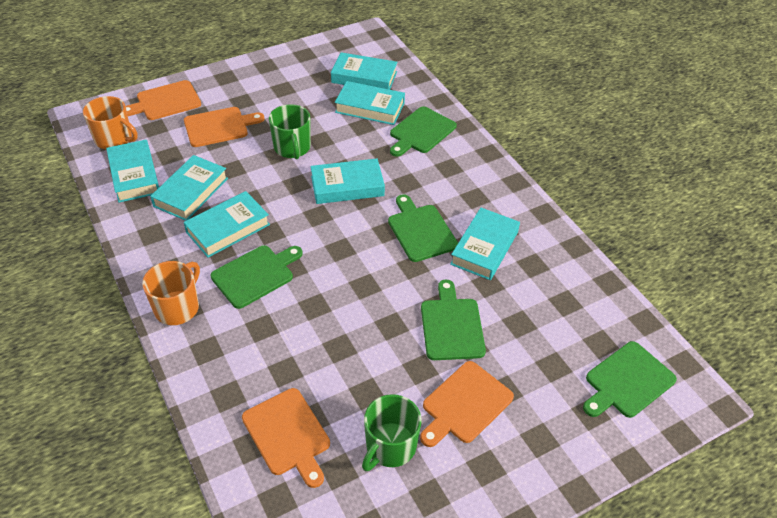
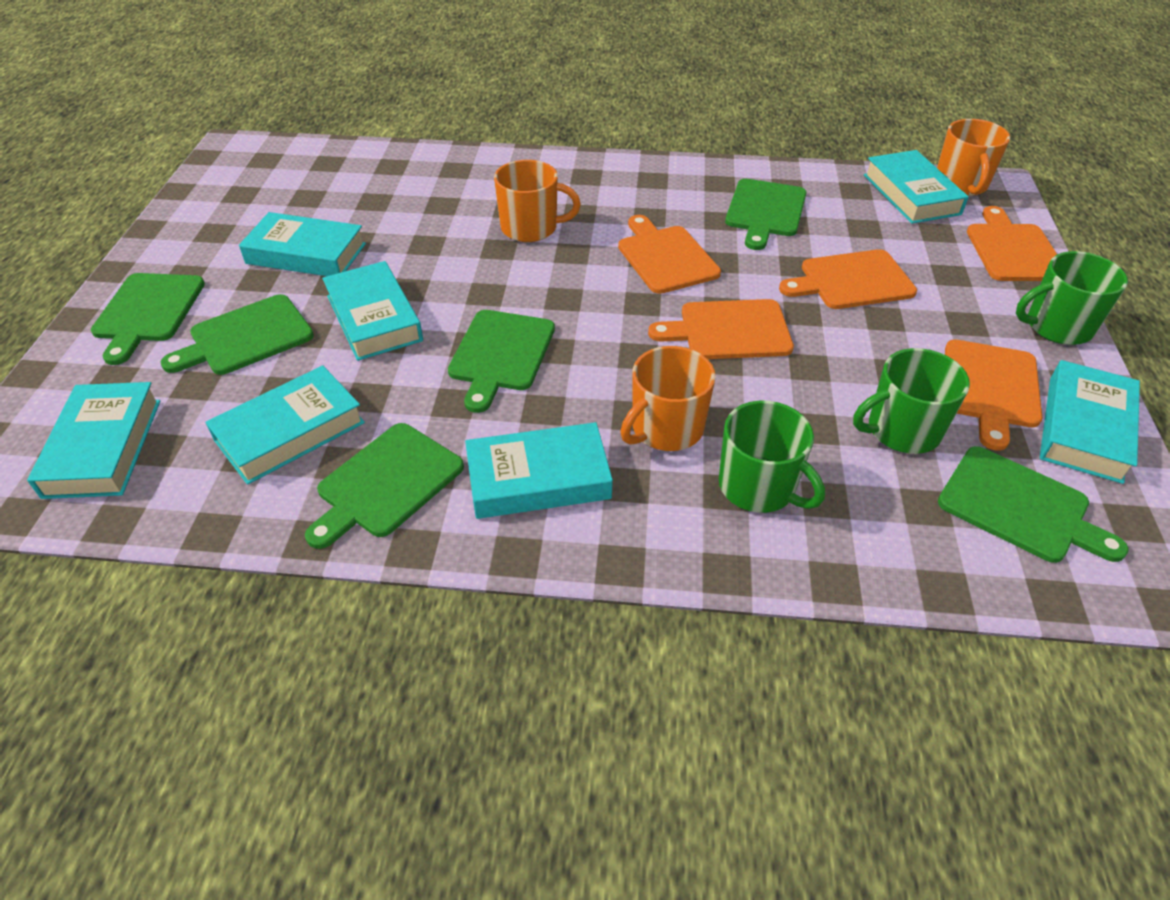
green cutting board: [210,245,303,309] [388,194,458,262] [390,106,457,157] [421,280,486,360] [583,341,677,418] = 5 -> [91,273,205,365] [161,294,314,375] [305,423,464,549] [448,310,555,413] [725,179,806,250] [938,446,1129,563] = 6
green mug: [269,104,311,160] [362,394,422,471] = 2 -> [719,401,825,513] [853,348,970,454] [1016,251,1128,345] = 3
orange cutting board: [126,80,201,120] [184,107,265,147] [242,388,330,488] [420,361,514,447] = 4 -> [618,215,721,294] [648,299,794,359] [779,249,917,309] [945,340,1042,451] [967,206,1057,281] = 5
orange mug: [83,96,138,150] [142,261,200,325] = 2 -> [494,160,581,242] [620,346,716,451] [937,119,1010,196] = 3

